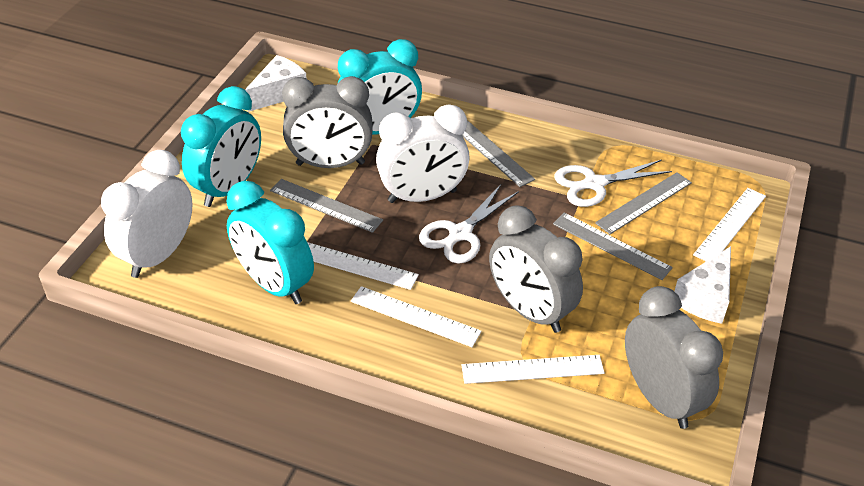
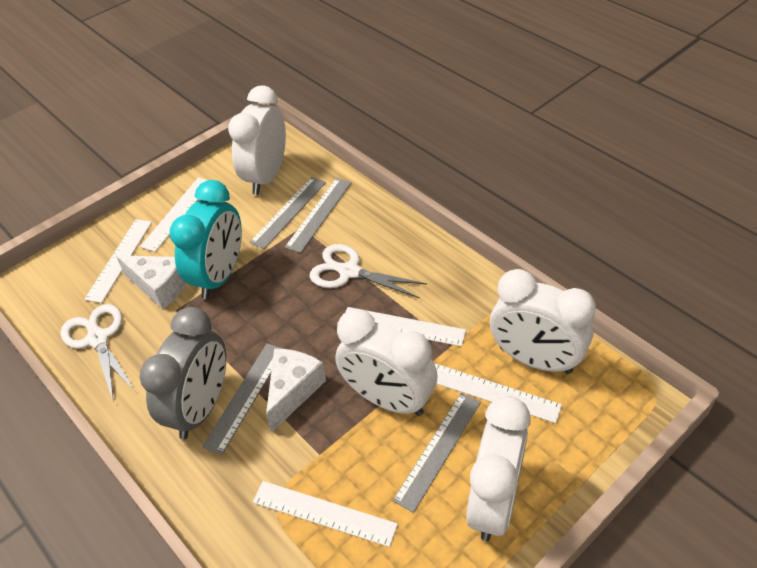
grey clock: [282,76,372,168] [489,205,583,333] [625,286,723,429] = 3 -> [140,307,226,439] = 1
turquoise clock: [181,86,261,207] [226,181,314,304] [337,39,422,134] = 3 -> [170,180,242,299] = 1
white clock: [101,150,193,278] [376,104,470,203] = 2 -> [228,85,286,195] [335,309,438,416] [466,396,531,541] [490,269,596,374] = 4
white ruler: [307,242,419,290] [351,286,482,347] [462,355,605,384] [693,188,766,261] = 4 -> [84,219,152,303] [140,178,207,252] [253,481,398,547] [346,307,466,347] [435,364,562,423] = 5

